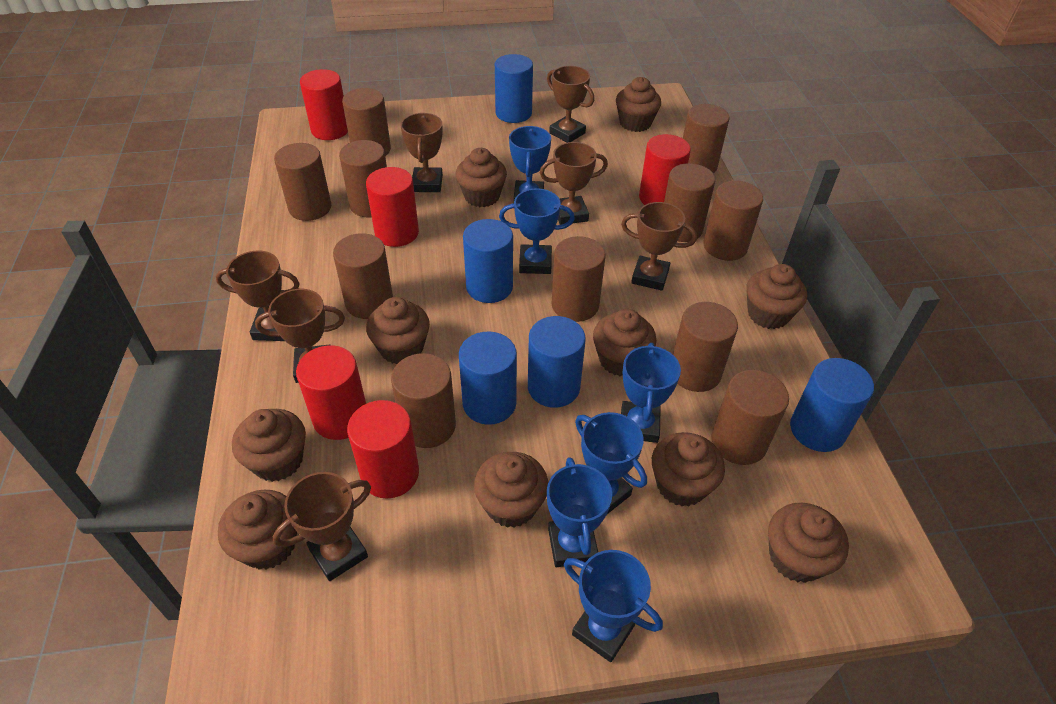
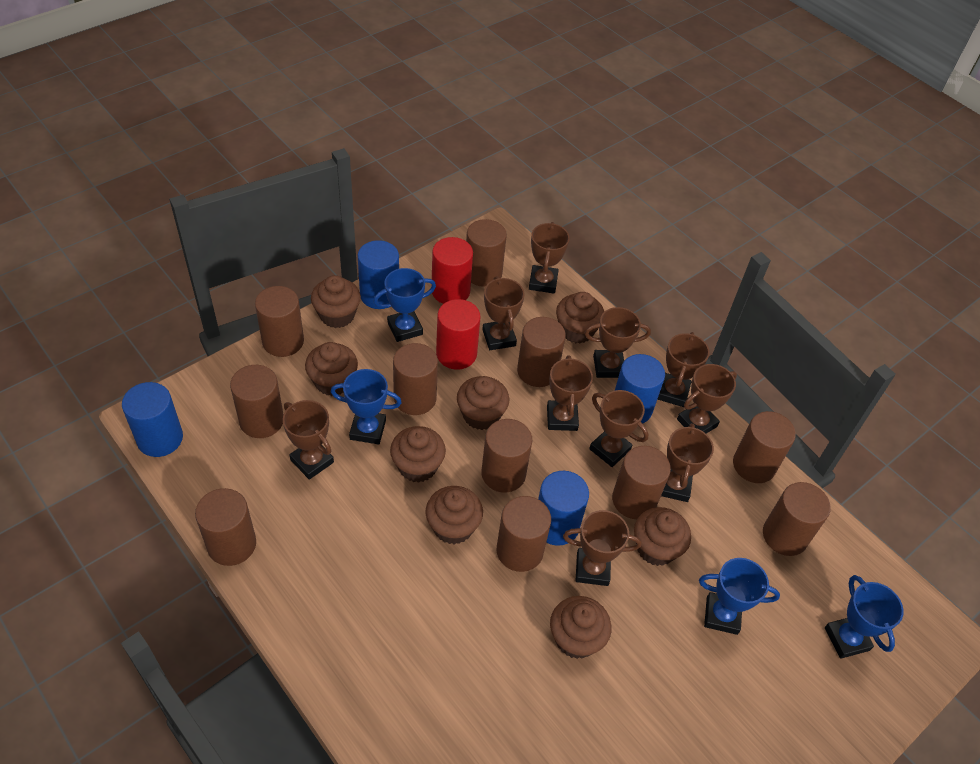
blue cylinder: [459,332,517,425] [463,219,513,303] [495,54,533,123] [528,316,586,408] [790,358,874,452] = 5 -> [122,382,183,457] [358,240,399,309] [538,471,589,546] [615,354,665,424] = 4
blue trophy: [499,188,575,274] [509,126,551,200] [547,457,612,567] [564,550,663,662] [575,412,647,514] [621,343,681,443] = 6 -> [331,369,402,444] [373,268,436,342] [699,558,780,635] [825,575,904,659] = 4
brown cupcake: [218,490,297,570] [232,409,306,482] [366,297,430,364] [456,148,507,207] [474,452,549,528] [593,309,656,376] [616,77,661,132] [652,432,725,507] [746,264,807,329] [768,503,849,583] = 10 -> [305,342,358,396] [311,275,361,328] [390,426,446,483] [425,486,483,544] [457,376,509,430] [550,596,611,659] [556,292,604,343] [634,507,691,566] = 8
brown trophy: [216,250,300,341] [255,289,345,383] [273,472,371,581] [401,113,443,192] [540,142,608,225] [547,66,594,143] [621,202,697,291] = 7 -> [283,400,334,480] [482,276,525,350] [529,222,570,294] [547,355,593,431] [563,510,641,586] [585,307,651,378] [589,390,649,467] [657,332,710,407] [661,423,714,502] [677,364,737,433] = 10
red cylinder: [296,345,366,440] [300,69,348,140] [347,400,419,499] [366,167,419,247] [639,134,691,205] = 5 -> [431,237,473,304] [436,299,480,369] = 2

